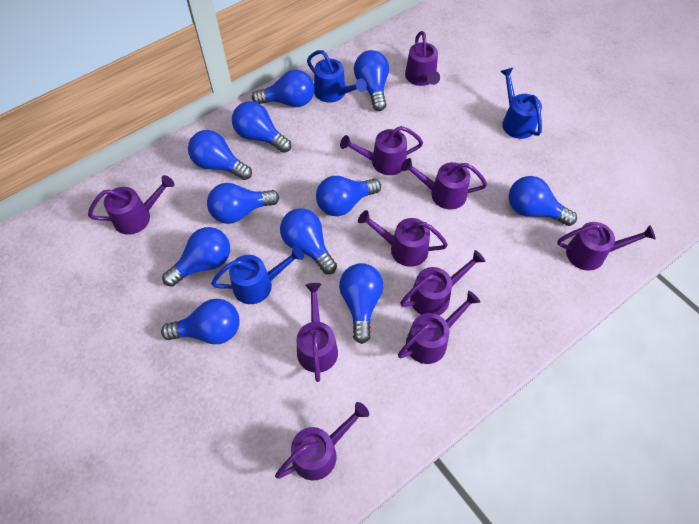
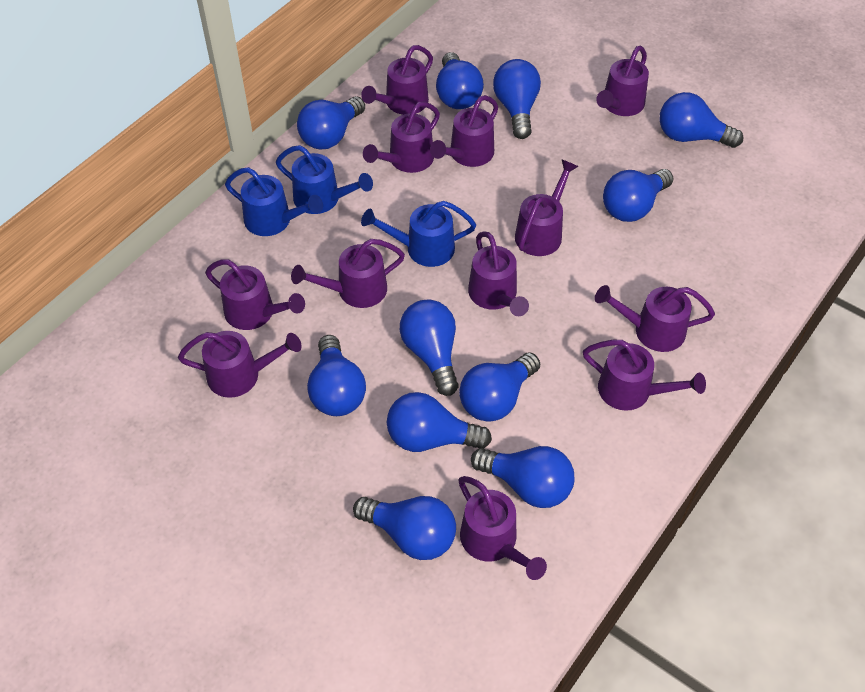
purple watering can: [88,175,174,235] [275,402,369,481] [297,283,338,382] [340,126,423,175] [358,210,448,267] [398,291,480,364] [400,250,486,315] [401,158,487,209] [405,31,440,86] [557,222,656,271] = 10 -> [178,331,302,398] [205,259,305,330] [291,239,405,308] [361,45,433,115] [363,102,440,173] [430,95,498,167] [458,476,547,580] [468,231,529,316] [515,159,579,256] [583,340,706,411] [595,285,715,352] [596,46,649,116] = 12

